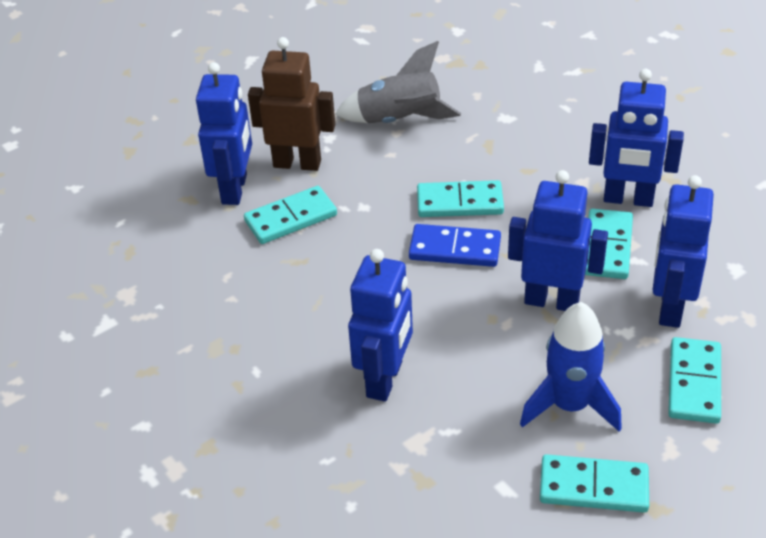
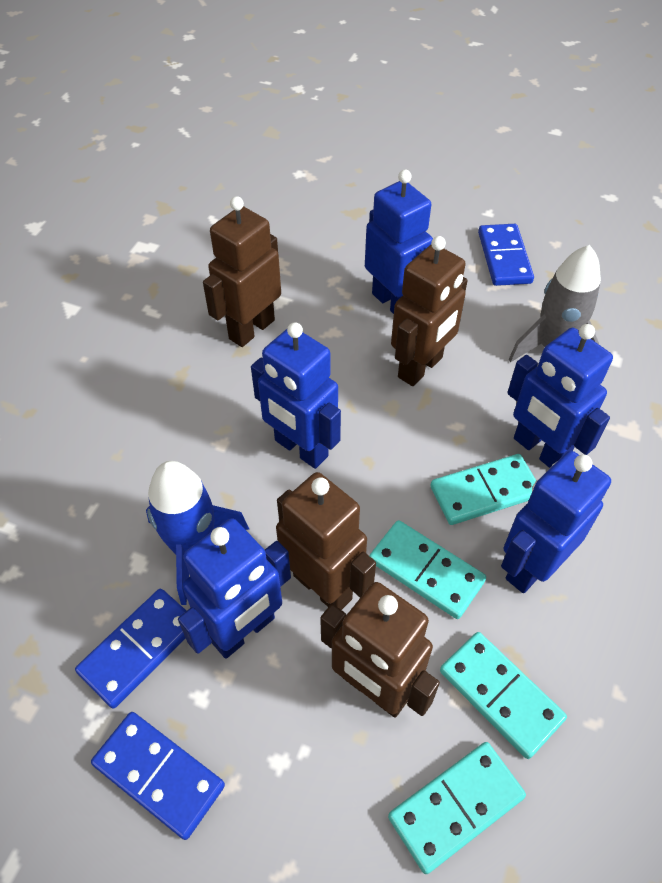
blue domino: [409,224,501,267] = 1 -> [75,589,187,709] [91,712,225,840] [478,224,534,286] = 3
brown robot: [248,37,335,171] = 1 -> [203,196,281,347] [276,472,376,610] [320,582,440,718] [391,236,468,386] = 4
turquoise domino: [244,186,337,244] [417,180,504,217] [540,454,649,513] [585,209,633,279] [668,337,721,424] = 5 -> [370,520,486,619] [388,742,526,874] [430,454,536,525] [440,632,567,759] = 4

